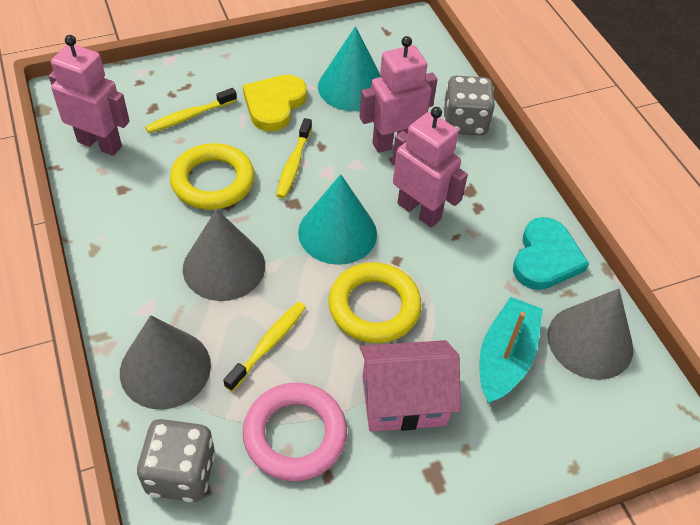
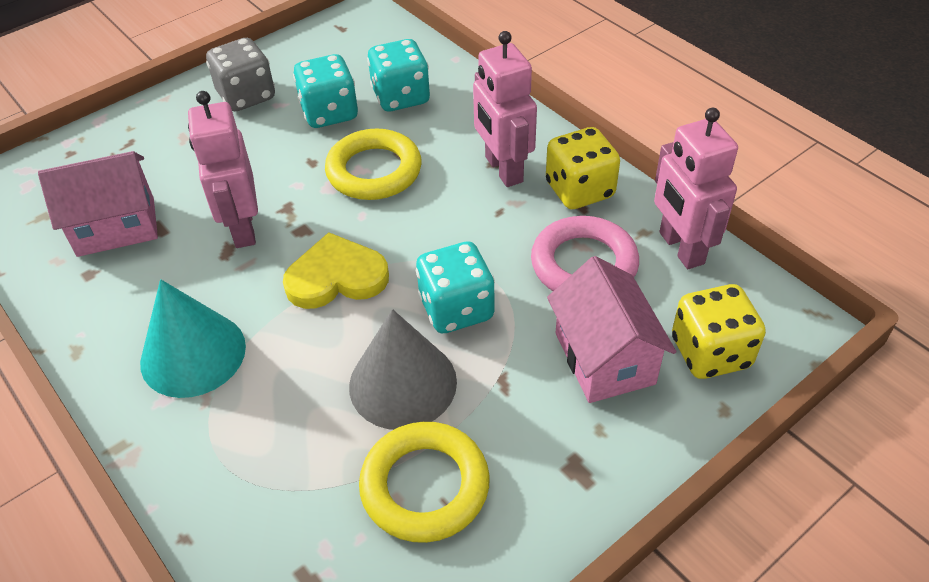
grey cone: [120,315,211,410] [183,209,265,301] [547,289,633,380] = 3 -> [349,309,457,430] = 1
grey dice: [137,419,216,502] [443,76,495,135] = 2 -> [206,38,275,111] = 1
pink house: [360,340,461,432] = 1 -> [38,151,158,257] [547,256,676,403] = 2
turquoise boat: [479,297,543,403] = 1 -> none = 0
turquoise cone: [298,174,377,265] [318,26,381,111] = 2 -> [140,279,246,398] = 1
turquoise dice: none = 0 -> [293,54,358,128] [367,39,430,111] [416,241,495,333] = 3
turquoise heart: [513,217,589,290] = 1 -> none = 0
yellow dice: none = 0 -> [546,127,620,209] [672,284,766,379] = 2
yellow toothbrush: [145,88,237,133] [223,302,306,392] [276,118,312,199] = 3 -> none = 0

